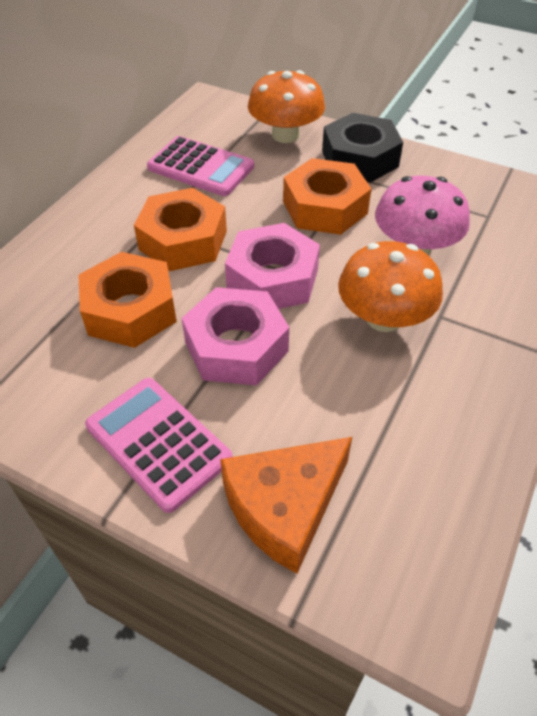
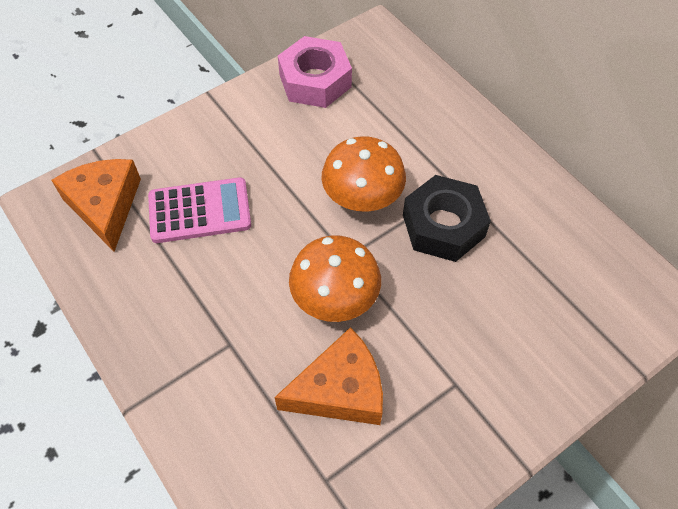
orange cheese: [220,437,352,574] = 1 -> [51,159,141,252] [274,327,383,425] = 2
orange nut: [78,252,177,348] [134,188,227,271] [283,158,371,235] = 3 -> none = 0
pink calculator: [85,378,232,513] [147,136,254,196] = 2 -> [148,177,251,243] = 1
pink mushroom: [375,176,470,256] = 1 -> none = 0
pink nut: [182,287,289,385] [225,223,320,309] = 2 -> [278,36,352,108] = 1

